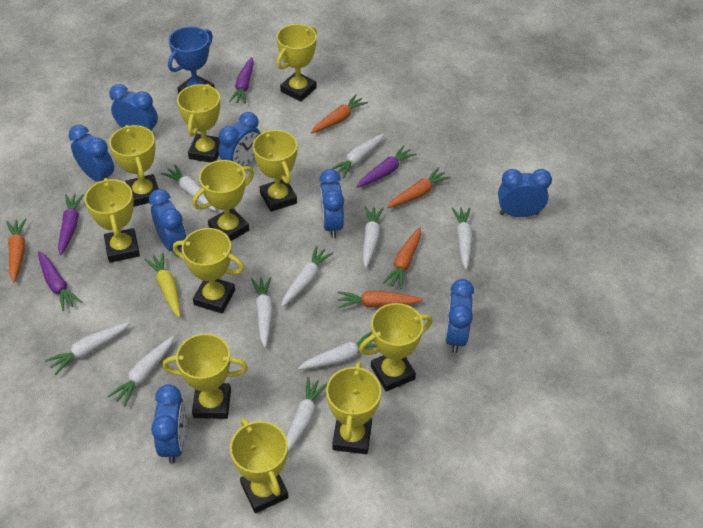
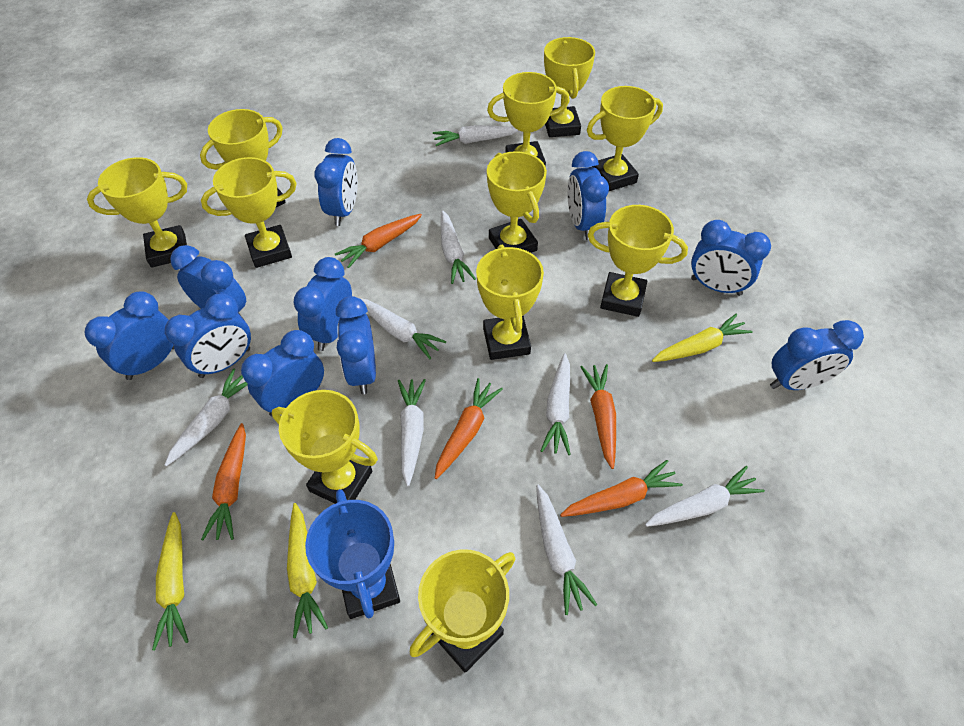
blue clock: [69,125,114,181] [109,84,158,137] [149,189,187,257] [151,384,186,464] [219,112,261,167] [319,169,344,238] [445,279,474,353] [498,169,552,217] = 8 -> [85,291,174,380] [165,293,251,378] [170,245,246,321] [241,330,324,416] [293,257,352,351] [314,138,358,226] [336,296,376,394] [567,151,609,240] [691,220,771,296] [770,320,864,390] = 10
purple carrot: [38,251,82,311] [58,194,84,255] [229,57,254,104] [357,145,417,188] = 4 -> none = 0
white carrot: [45,322,130,375] [108,336,174,407] [161,164,216,211] [251,277,273,348] [281,245,333,307] [286,377,328,454] [298,332,376,370] [331,133,384,178] [363,206,384,268] [452,207,473,270] = 10 -> [165,368,248,466] [359,298,446,359] [398,379,426,487] [433,125,519,146] [441,210,476,284] [536,484,597,615] [541,353,571,455] [645,466,765,527] = 8
yellow carrot: [144,253,181,318] = 1 -> [152,512,189,651] [287,503,328,638] [652,313,753,362] = 3

